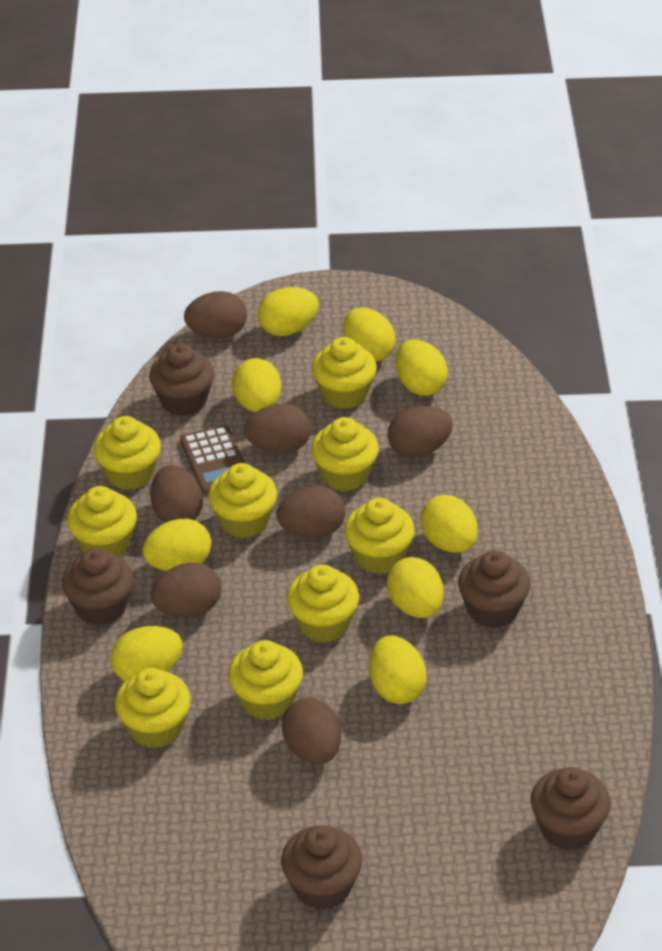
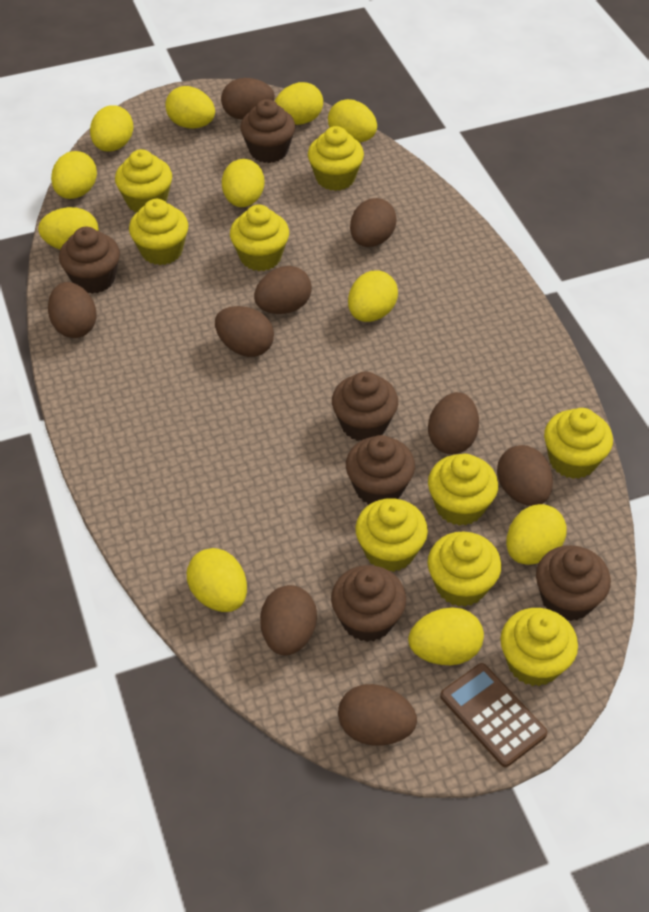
brown cupcake: [62,548,134,626] [149,344,214,416] [281,825,362,910] [458,550,530,628] [531,767,611,850] = 5 -> [59,227,120,294] [240,99,295,163] [331,565,406,642] [332,371,398,441] [346,435,415,505] [536,545,611,621] = 6
brown egg: [150,465,203,523] [150,563,221,617] [184,291,247,339] [244,404,311,454] [277,486,346,538] [281,697,341,764] [388,406,453,458] = 7 -> [48,282,97,338] [215,306,274,357] [221,78,275,119] [254,266,312,314] [260,585,317,655] [338,684,417,745] [350,198,397,247] [428,392,479,454] [497,445,553,506] = 9
yellow egg: [111,626,183,681] [142,519,212,571] [232,358,281,413] [258,287,319,336] [343,308,395,362] [369,635,427,704] [387,557,444,618] [396,340,448,396] [420,495,478,553] = 9 -> [38,207,99,249] [51,151,97,199] [90,105,134,151] [165,86,215,129] [187,548,247,612] [222,159,264,207] [275,82,323,125] [328,99,377,143] [348,270,398,322] [408,608,484,665] [506,504,567,565] = 11

